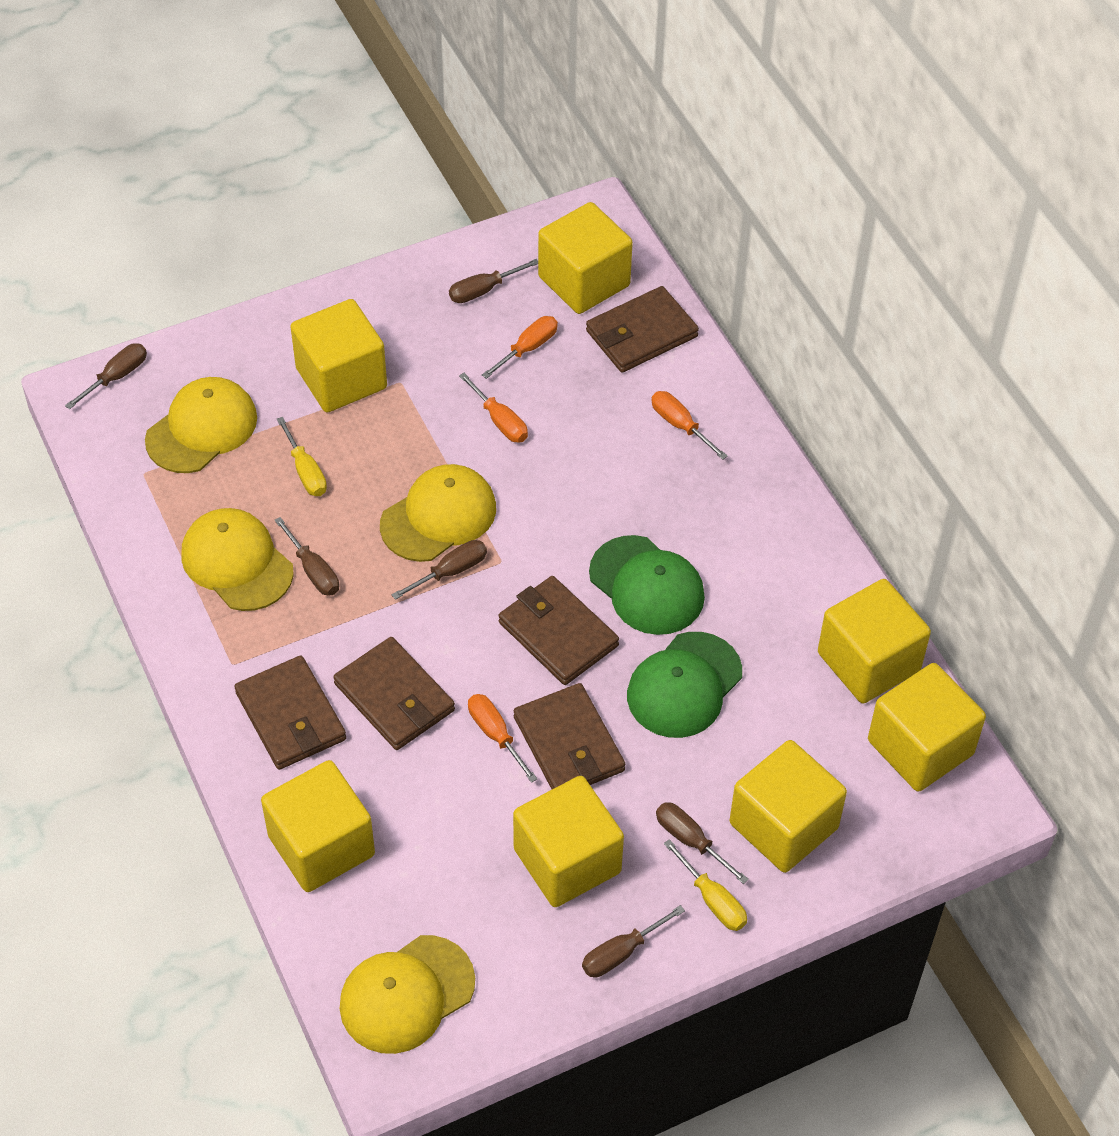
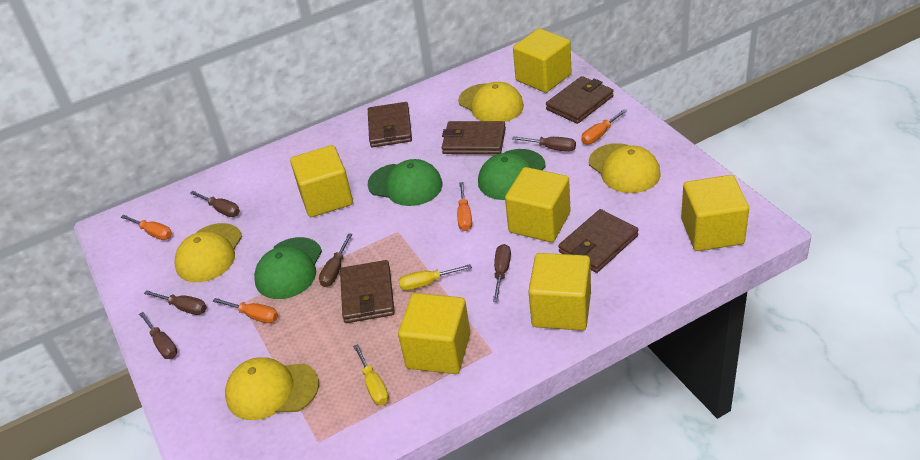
green cap: [589,535,705,635] [627,632,742,738] = 2 -> [254,237,322,299] [368,159,443,206] [478,149,546,200] = 3
yellow cube: [261,760,375,892] [290,299,387,413] [513,776,624,907] [538,202,633,314] [729,740,847,873] [818,579,931,703] [868,663,986,792] = 7 -> [290,145,353,217] [398,293,470,374] [505,167,570,242] [513,28,572,93] [528,253,591,331] [681,175,749,251] = 6

